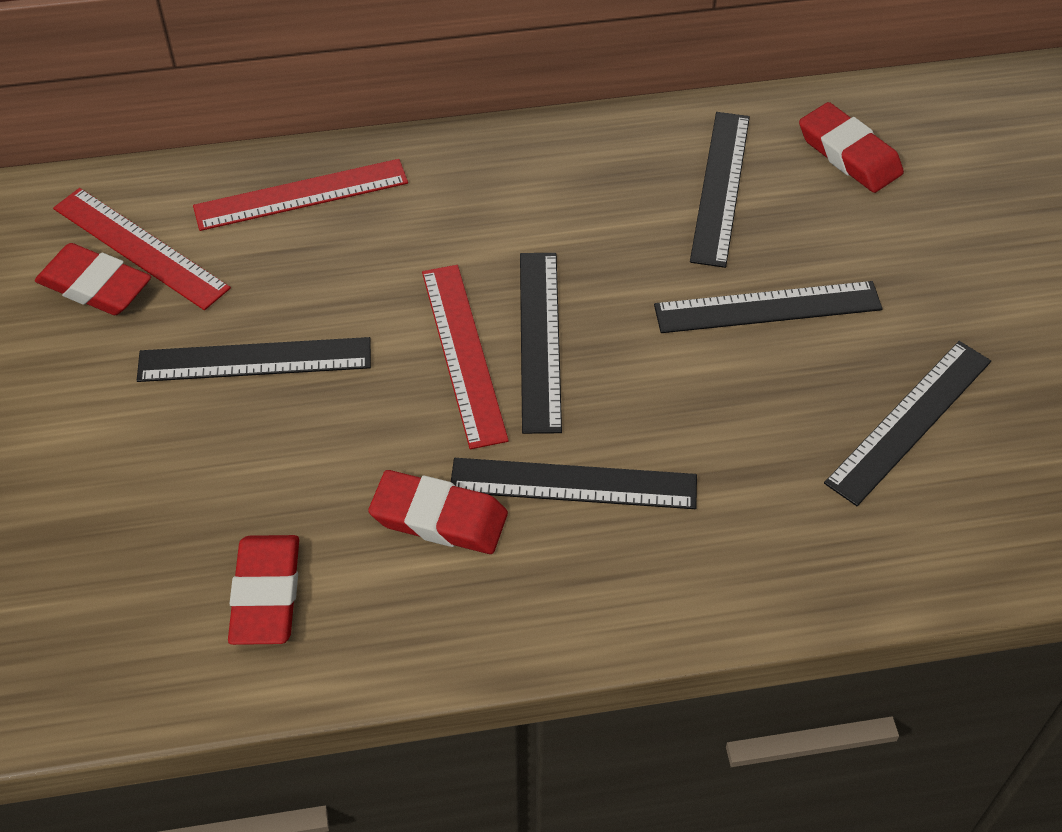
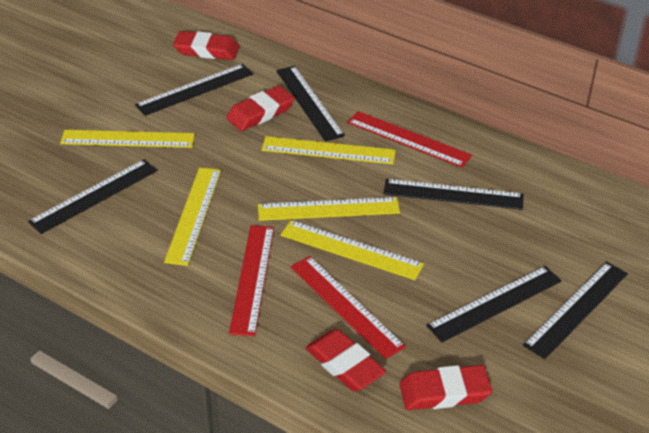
yellow ruler: none = 0 -> [60,130,195,148] [164,167,221,266] [258,197,400,221] [261,136,396,164] [280,220,424,280] = 5

